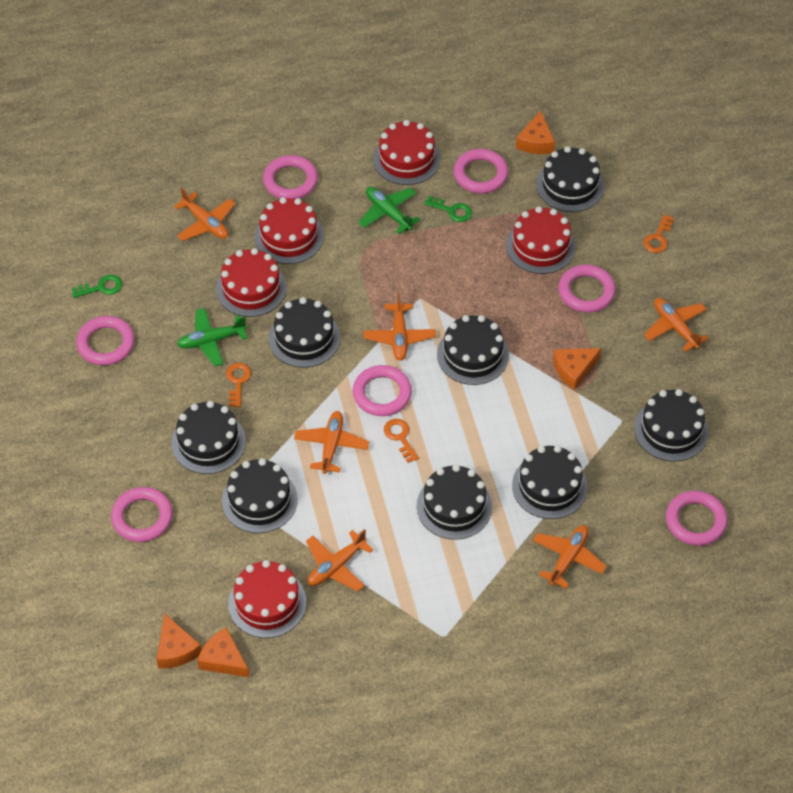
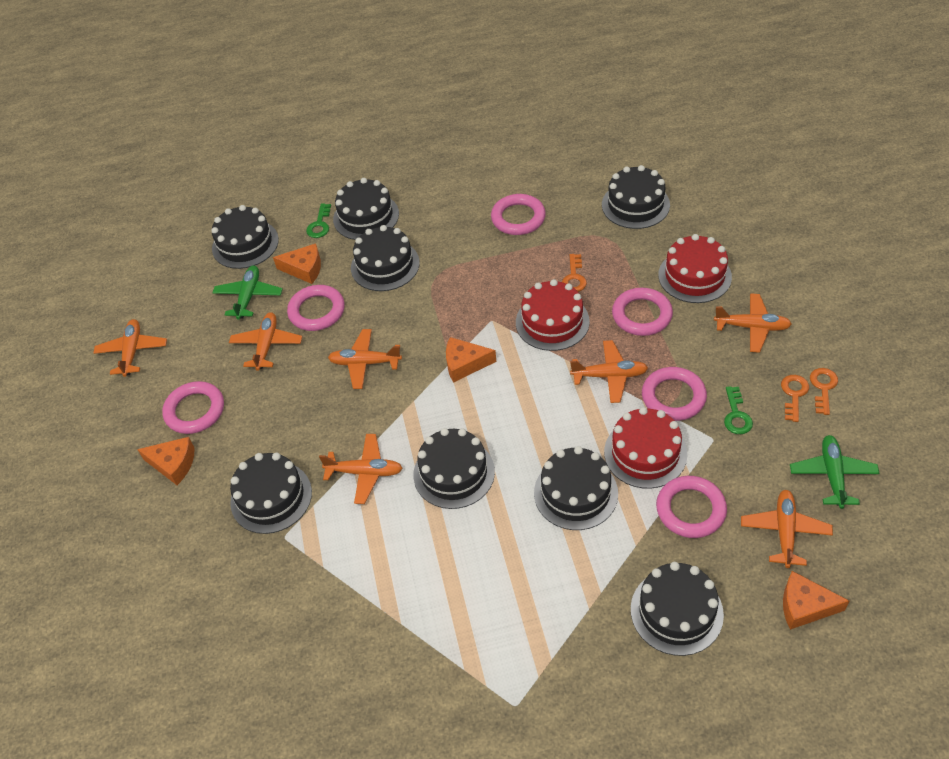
orange plane: [174,188,235,241] [294,411,369,474] [306,529,374,592] [363,293,436,361] [533,525,607,589] [644,298,709,352] = 6 -> [93,319,167,377] [229,312,302,371] [319,434,403,504] [328,329,402,389] [570,340,648,403] [714,293,792,353] [741,490,833,568] = 7
pink ring: [76,316,134,365] [111,487,173,542] [263,155,318,199] [353,365,412,416] [454,149,508,193] [558,265,616,313] [666,491,728,546] = 7 -> [162,381,224,434] [287,285,345,331] [491,194,546,235] [612,288,673,336] [642,367,707,421] [656,476,727,538] = 6
red cake: [216,248,287,317] [228,560,306,638] [255,197,324,264] [373,120,441,185] [506,206,576,274] = 5 -> [516,279,590,351] [604,407,687,489] [658,234,732,303] = 3

